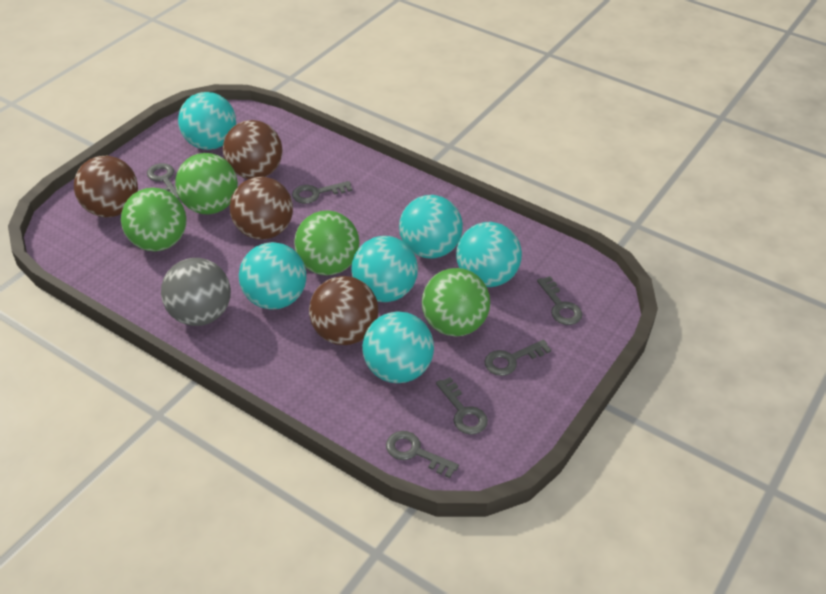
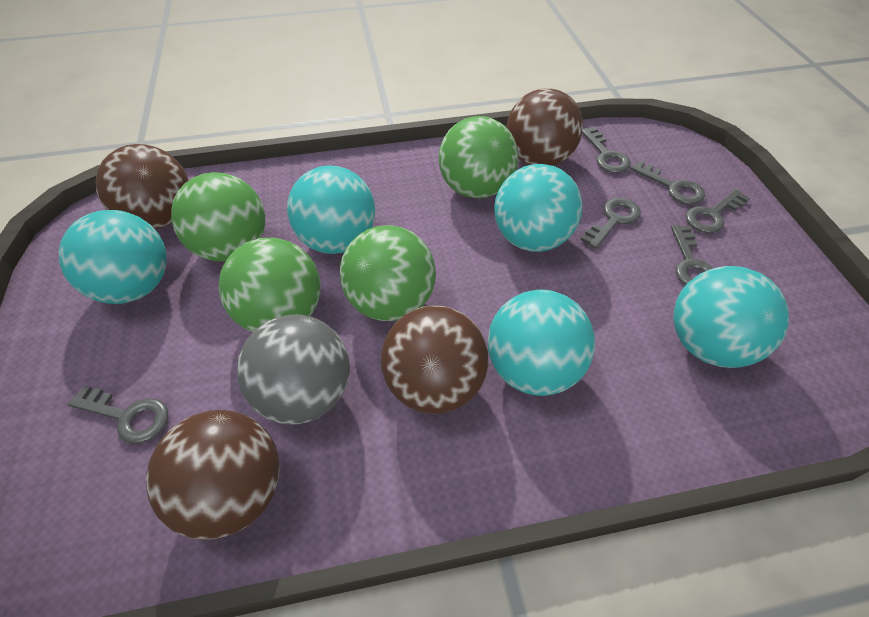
turquoise ball: [178,92,236,150] [239,242,306,310] [351,236,418,302] [362,311,434,383] [399,195,463,259] [456,222,522,287] = 6 -> [58,210,167,304] [287,165,375,254] [488,290,595,396] [494,164,583,252] [673,266,789,368] = 5

